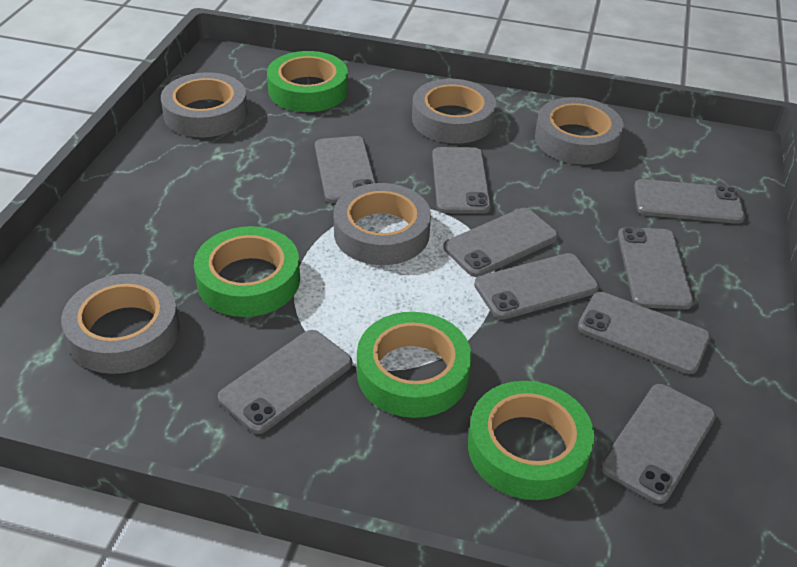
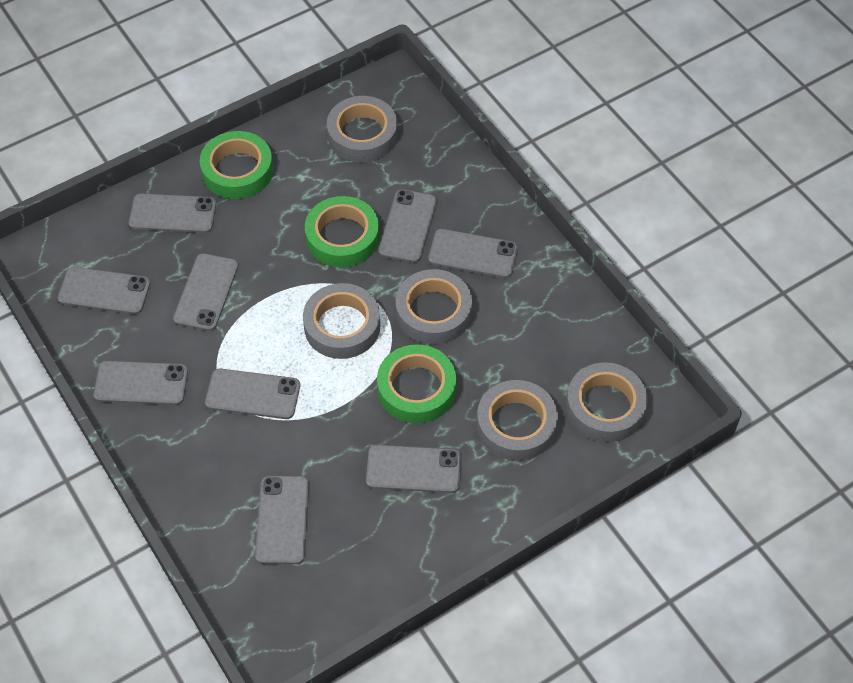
green tape: [194,226,300,317] [267,51,348,112] [357,312,472,418] [468,381,594,500] = 4 -> [200,131,273,199] [305,196,379,267] [377,344,456,423] = 3

